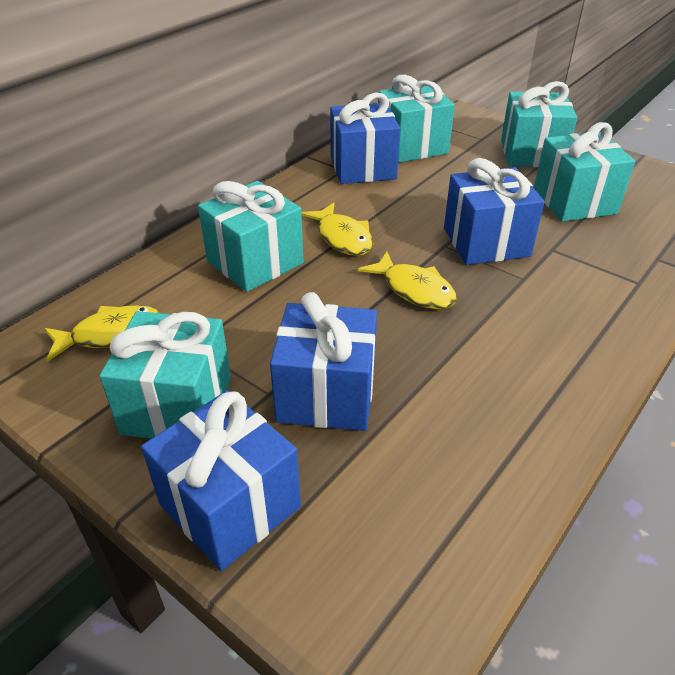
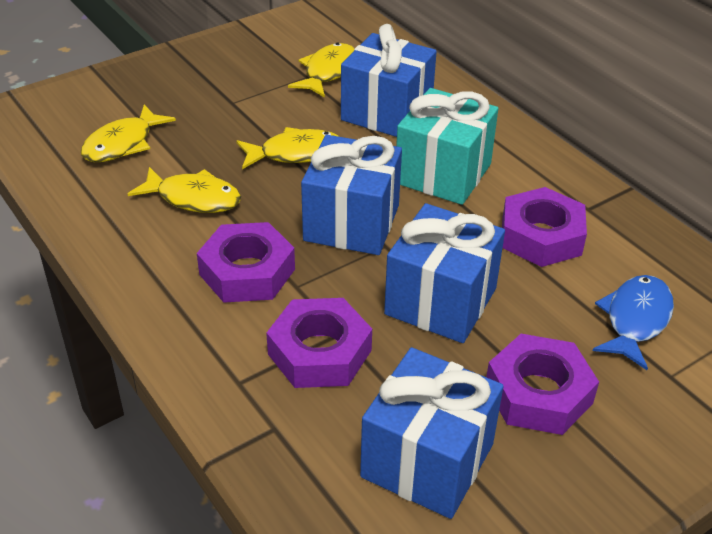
blue fish: none = 0 -> [593,275,674,370] = 1
purple nut: none = 0 -> [197,222,295,303] [266,298,372,388] [487,334,599,435] [502,187,587,267] = 4
turquoise gift: [100,311,231,439] [198,181,303,292] [378,75,455,163] [501,81,577,167] [534,122,635,222] = 5 -> [396,88,498,205] = 1
yellow fish: [44,305,160,362] [301,203,373,256] [358,252,457,309] = 3 -> [81,104,176,162] [128,167,241,213] [236,127,339,169] [288,43,354,98] = 4

